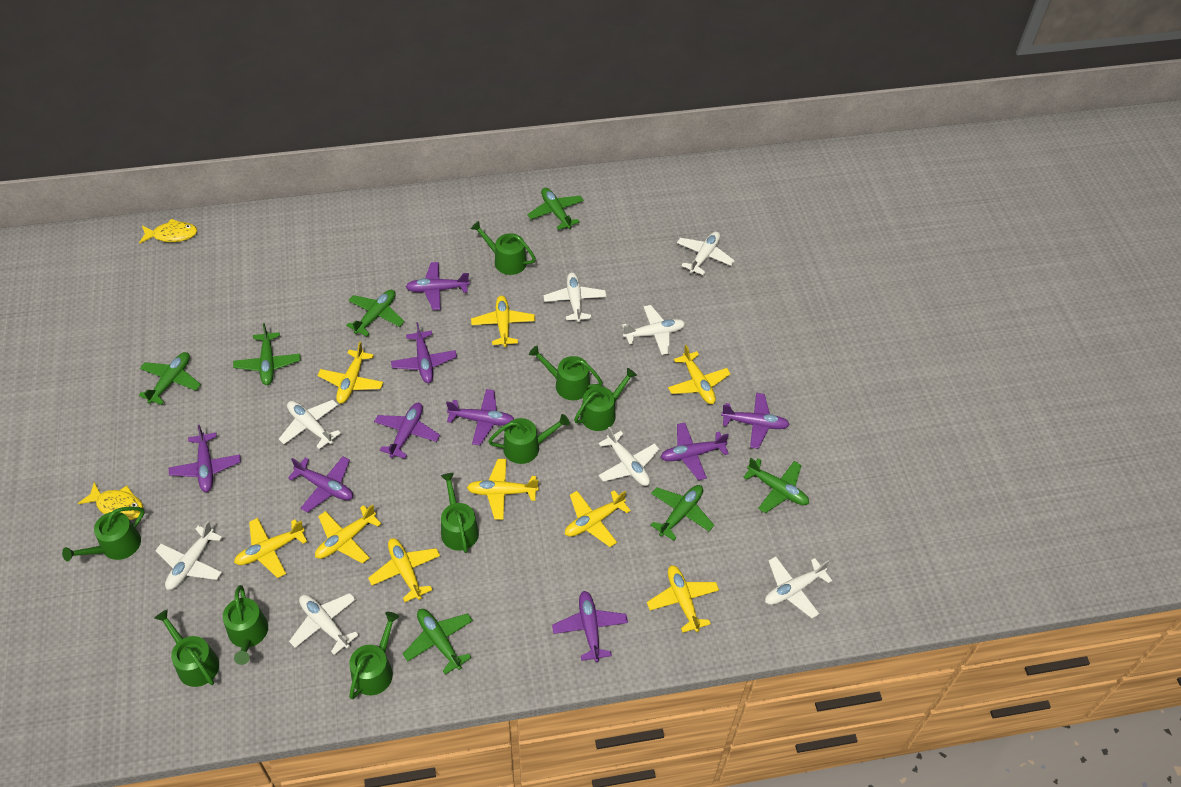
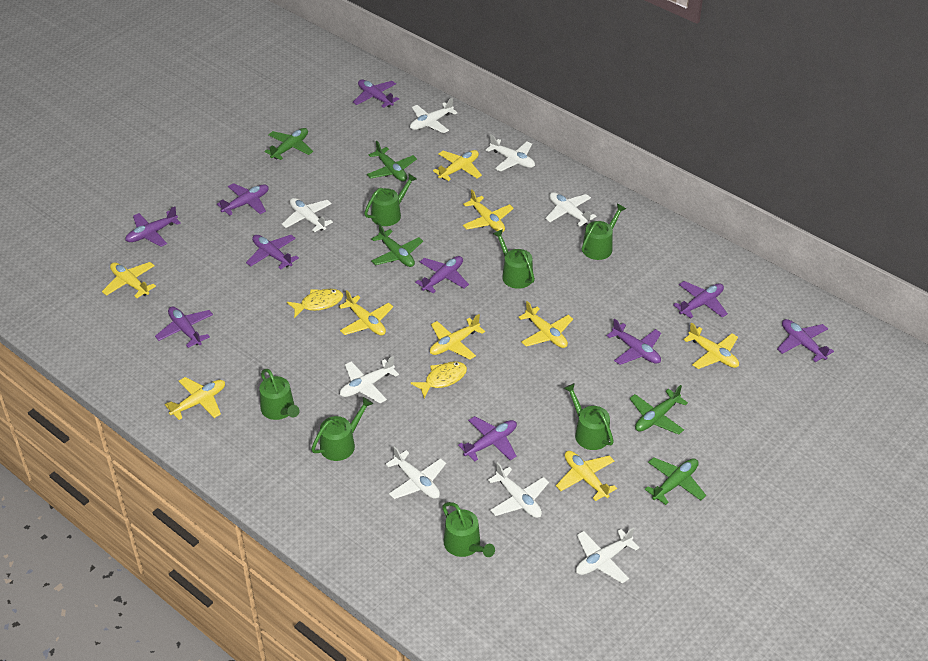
green plane: [139,352,201,405] [233,323,300,385] [346,290,405,336] [403,609,473,675] [527,188,584,230] [650,485,714,541] [743,458,809,513] = 7 -> [264,128,313,160] [367,141,417,181] [371,223,423,267] [630,385,688,434] [645,457,706,505] = 5
green watering can: [62,507,145,561] [155,609,219,687] [223,585,268,665] [349,612,399,699] [441,473,479,553] [471,221,536,275] [488,414,570,464] [529,346,603,400] [574,368,637,431] = 9 -> [259,369,299,420] [311,397,373,461] [364,173,417,226] [442,502,495,557] [493,229,535,289] [564,383,614,450] [582,204,626,260] = 7
purple plane: [169,425,241,492] [288,456,353,512] [374,403,440,459] [391,322,457,383] [406,262,470,310] [446,389,514,445] [552,591,628,662] [661,423,729,480] [721,393,790,449] = 9 -> [125,207,181,247] [155,306,213,348] [217,183,269,216] [246,235,299,269] [353,79,399,108] [415,256,469,293] [458,416,517,462] [606,318,661,365] [673,281,728,319] [777,319,834,362] = 10

